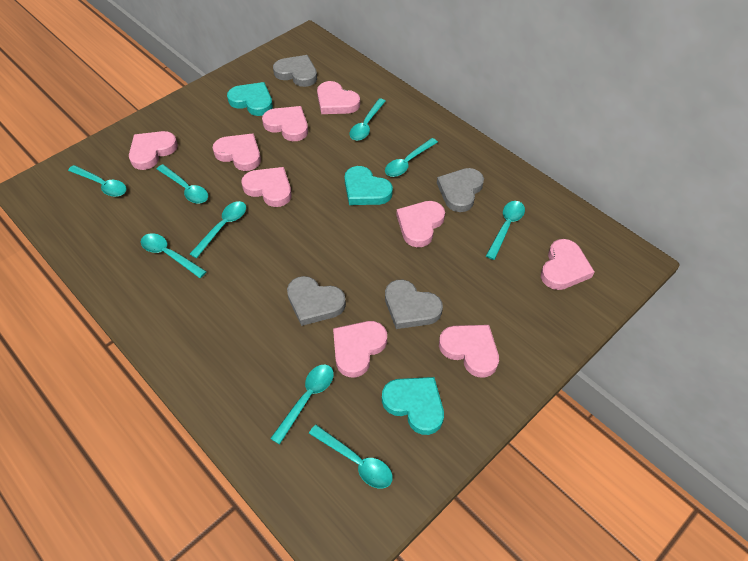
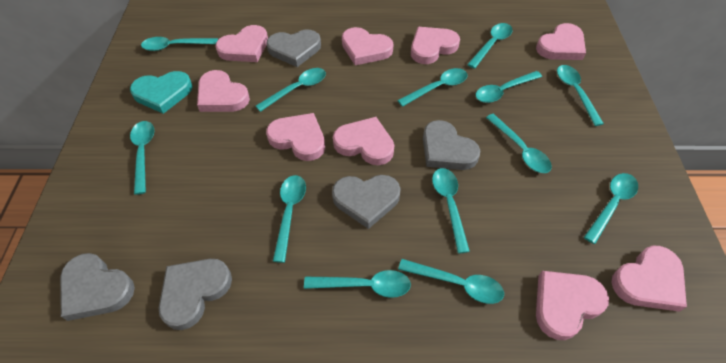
grey heart: [273,55,317,87] [287,276,346,326] [385,280,443,329] [437,168,484,212] = 4 -> [60,253,135,321] [159,259,232,330] [266,30,321,67] [332,175,401,229] [423,120,480,170] = 5
turquoise heart: [227,82,273,116] [345,166,393,205] [382,377,444,435] = 3 -> [130,71,193,114] = 1
turquoise spoon: [68,165,127,197] [141,233,207,278] [157,164,208,204] [190,201,246,258] [270,364,334,444] [309,425,393,489] [349,98,386,141] [385,138,438,177] [486,201,525,260] = 9 -> [130,121,154,195] [141,37,218,51] [256,68,326,112] [273,175,306,263] [304,270,411,298] [397,68,467,107] [398,259,504,304] [432,168,470,253] [467,23,513,69] [476,71,542,103] [486,114,552,173] [557,65,604,126] [584,173,638,244] = 13

